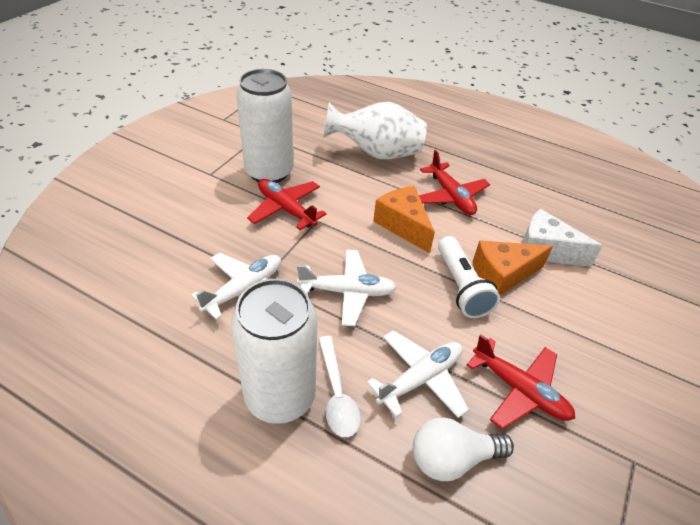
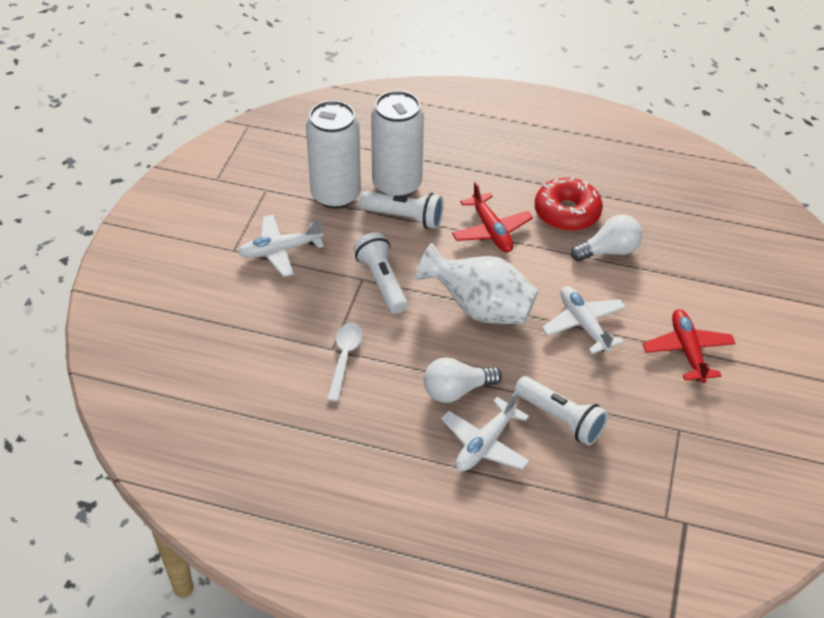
orange cheese: [373,186,435,253] [472,240,553,295] = 2 -> none = 0
red donut: none = 0 -> [535,177,603,231] = 1
red plane: [247,179,326,230] [419,150,490,215] [467,335,575,429] = 3 -> [452,182,533,253] [643,309,735,383] = 2
white cheese: [522,209,603,267] = 1 -> none = 0
white flashlight: [438,236,500,318] = 1 -> [353,232,408,314] [360,191,444,229] [514,376,608,445] = 3
white light bulb: [413,417,514,481] = 1 -> [424,357,502,403] [571,215,642,261] = 2

